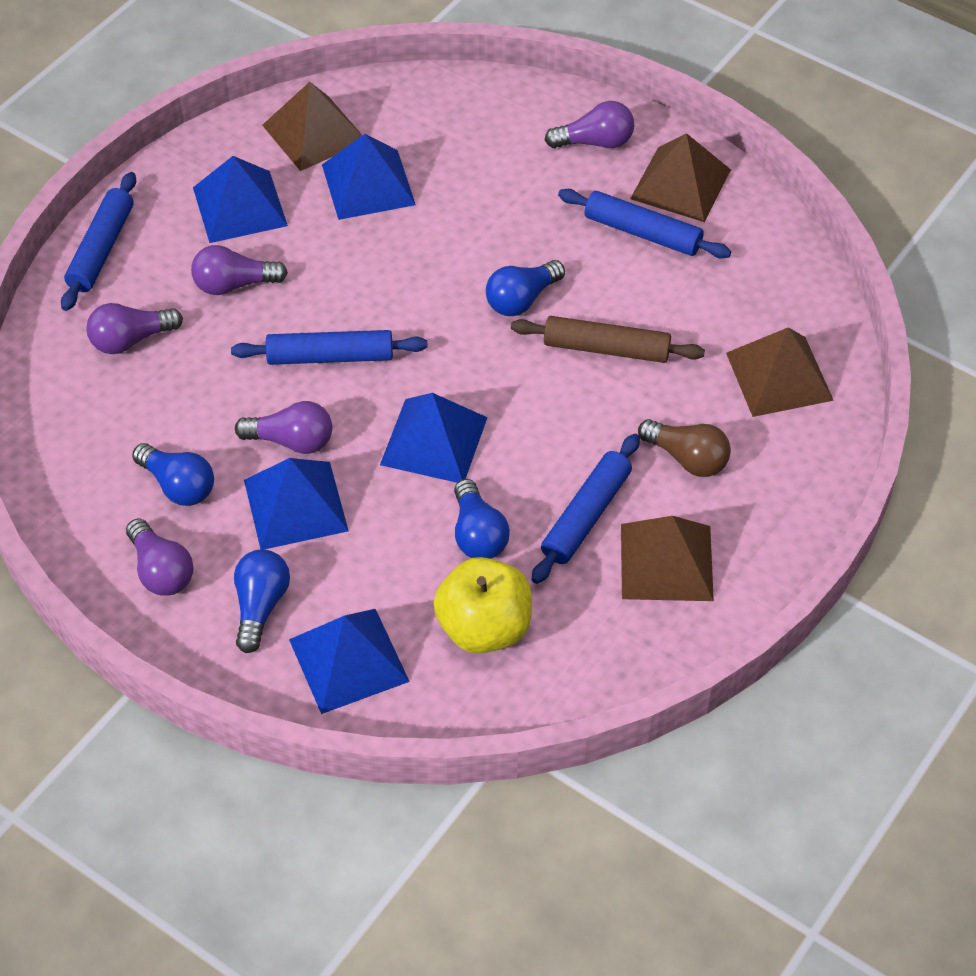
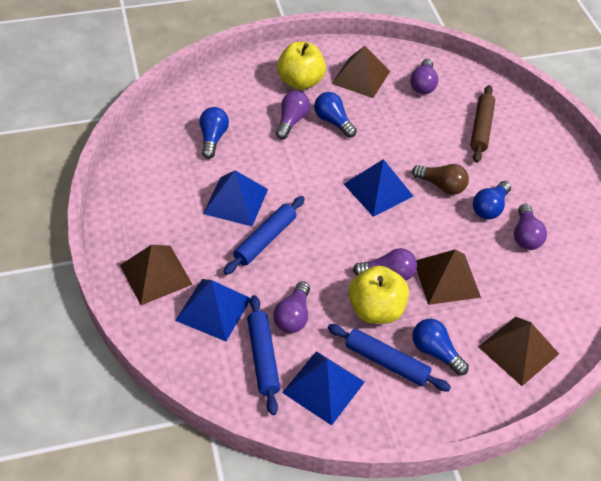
blue pyramid: [193,156,288,243] [244,458,349,550] [289,609,410,714] [322,134,416,220] [380,393,488,483] = 5 -> [175,279,251,341] [203,170,268,226] [282,351,365,425] [344,159,413,217] = 4
blue rolling pin: [61,172,136,311] [231,330,428,365] [532,434,640,584] [558,189,731,258] = 4 -> [224,196,305,275] [247,295,280,415] [328,324,451,391] = 3
yellow apple: [433,557,532,654] = 1 -> [277,42,326,90] [349,266,409,324] = 2

